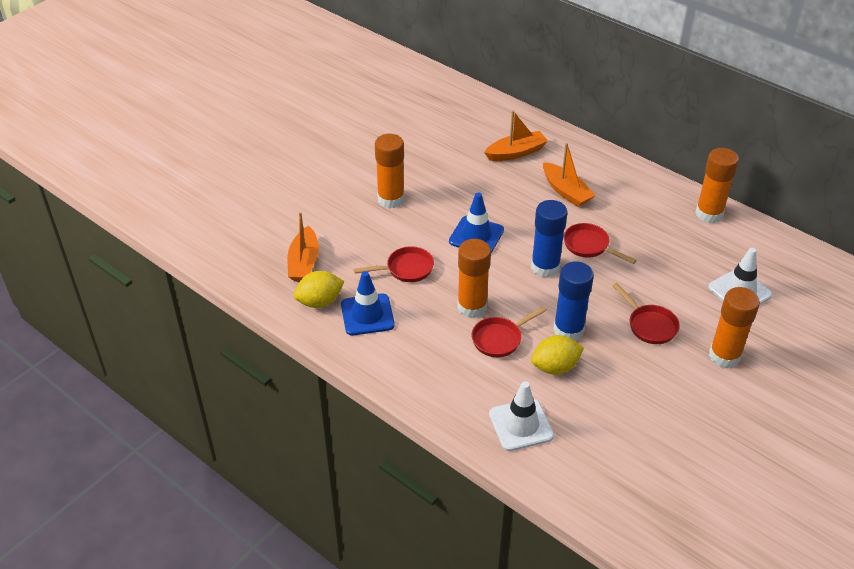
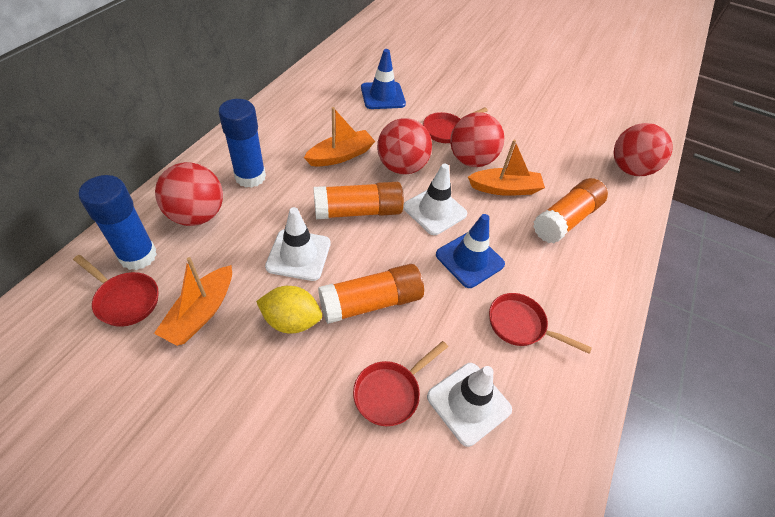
orange glue stick: [375,134,405,208] [457,239,491,318] [695,148,739,223] [709,287,760,368] = 4 -> [313,182,404,219] [318,264,424,324] [533,178,608,244] = 3
red ball: none = 0 -> [155,162,223,226] [377,118,432,175] [450,112,504,167] [614,123,673,176] = 4
white traffic cone: [489,381,554,451] [708,248,772,304] = 2 -> [265,207,331,281] [403,164,467,235] [427,363,512,447] = 3
yellow lemon: [294,271,344,308] [531,335,584,375] = 2 -> [256,286,322,333] = 1

